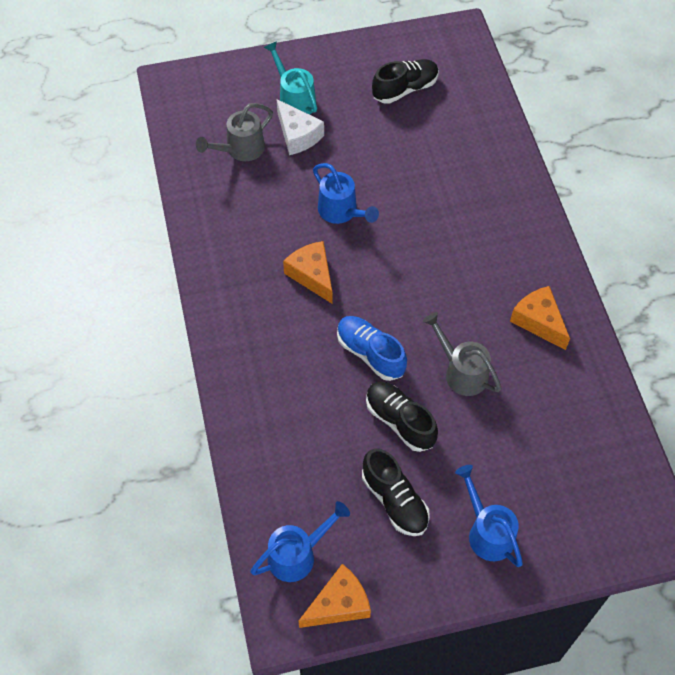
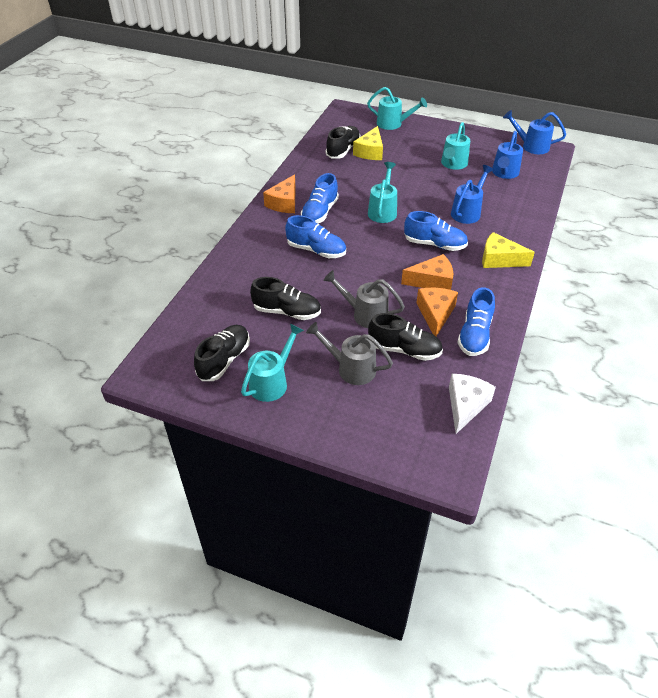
black shoe: [362,448,430,536] [366,382,438,452] [372,59,439,104] = 3 -> [194,325,250,381] [250,277,321,320] [326,126,361,159] [368,313,443,361] = 4
blue shoe: [337,316,407,381] = 1 -> [285,215,346,258] [301,173,339,224] [404,211,468,251] [457,287,495,356] = 4
turquoise watering can: [264,41,317,115] = 1 -> [241,324,304,402] [367,87,427,130] [368,162,397,223] [441,122,470,170] = 4
yellow cheese: none = 0 -> [353,126,383,160] [482,232,535,268] = 2

